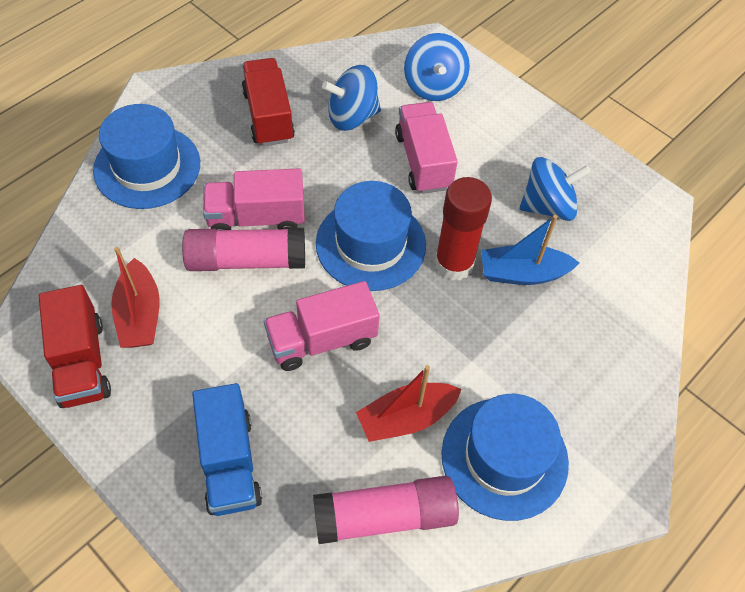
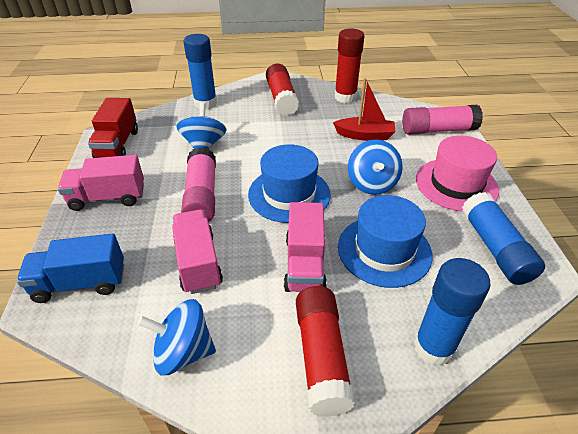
blue boat: [481,215,579,285] = 1 -> none = 0
blue glue stick: none = 0 -> [183,34,217,110] [414,258,490,366] [462,192,545,285] = 3
blue hat: [93,104,200,209] [316,181,426,291] [441,394,569,521] = 3 -> [248,144,331,223] [338,195,433,288] = 2
pink hat: none = 0 -> [416,136,499,211] = 1
red boat: [111,247,160,348] [356,365,461,442] = 2 -> [333,78,395,141] = 1
red glue stick: [434,177,492,281] = 1 -> [266,63,299,116] [296,286,355,417] [334,28,364,103] = 3
red truck: [39,285,111,408] [242,58,295,146] = 2 -> [88,98,138,158] = 1

